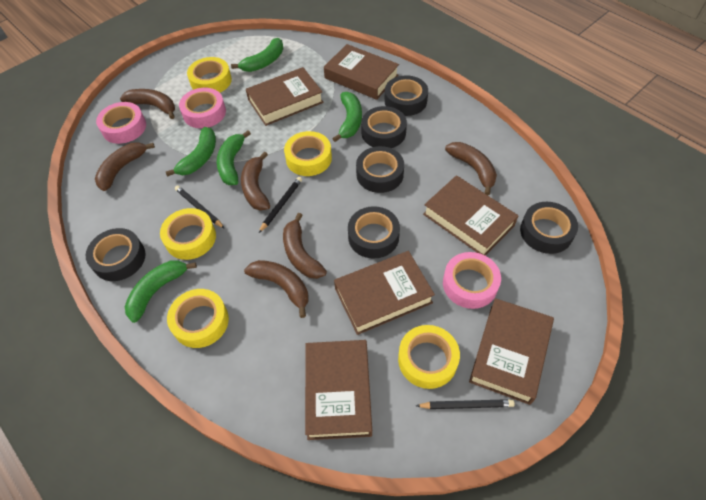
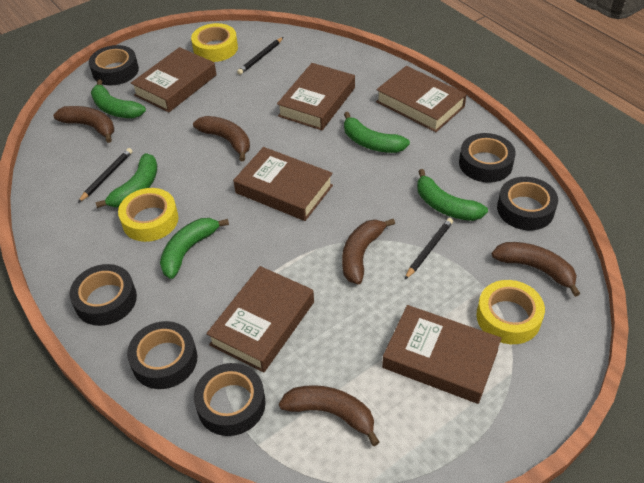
brown banana: [95,142,155,191] [120,89,175,119] [241,152,270,211] [244,260,308,318] [283,213,327,279] [445,142,497,196] = 6 -> [53,106,114,143] [193,116,250,161] [279,385,379,446] [342,219,395,284] [492,242,580,297] = 5
pink tape: [96,102,146,144] [179,88,226,128] [443,252,501,309] = 3 -> none = 0
yellow tape: [160,208,216,260] [167,289,229,348] [187,57,232,92] [284,131,332,176] [398,325,460,389] = 5 -> [118,188,178,242] [191,23,238,62] [476,280,545,344] = 3

